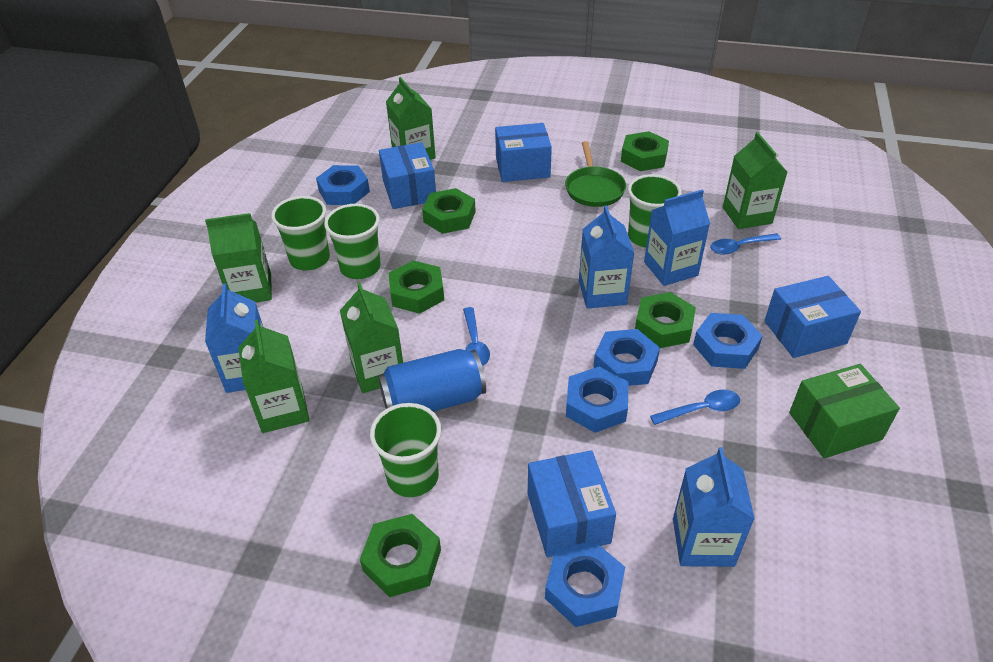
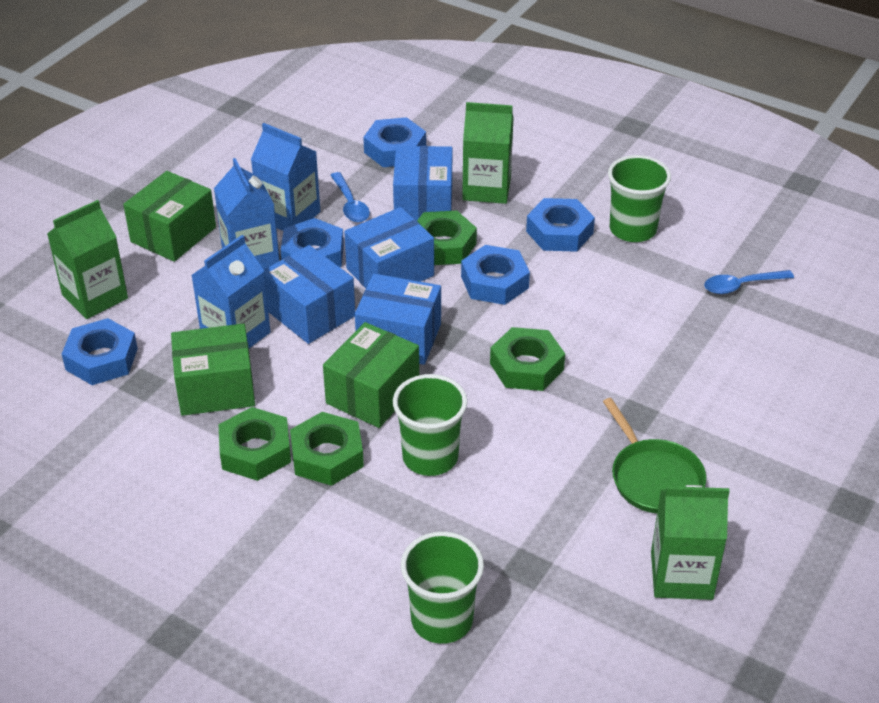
blue can: [378,349,486,411] = 1 -> none = 0
blue carton: [205,283,263,393] [579,206,634,309] [644,189,710,286] [673,447,755,567] = 4 -> [191,235,271,348] [214,158,280,269] [251,123,321,231] = 3
blue spoon: [463,307,490,366] [650,390,740,425] [710,233,781,255] = 3 -> [330,172,370,222] [704,270,794,294] = 2
green box: [789,364,900,458] = 1 -> [123,171,216,262] [171,323,255,416] [323,322,419,428] = 3
green carton: [205,213,272,302] [238,320,309,433] [340,282,403,393] [386,77,436,160] [723,132,787,229] = 5 -> [47,200,128,319] [462,102,514,204] [651,485,730,600] = 3
green cup: [271,196,330,271] [324,204,381,279] [370,403,441,497] [628,174,682,248] = 4 -> [393,374,467,476] [401,532,484,644] [608,155,671,242] = 3
green nut: [360,514,441,597] [389,260,444,314] [422,188,476,234] [621,131,669,171] [635,292,696,348] = 5 -> [219,407,291,481] [290,412,364,486] [417,211,477,265] [490,327,565,391] = 4

